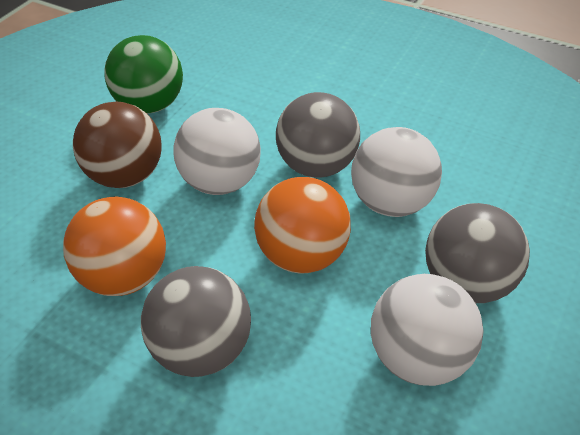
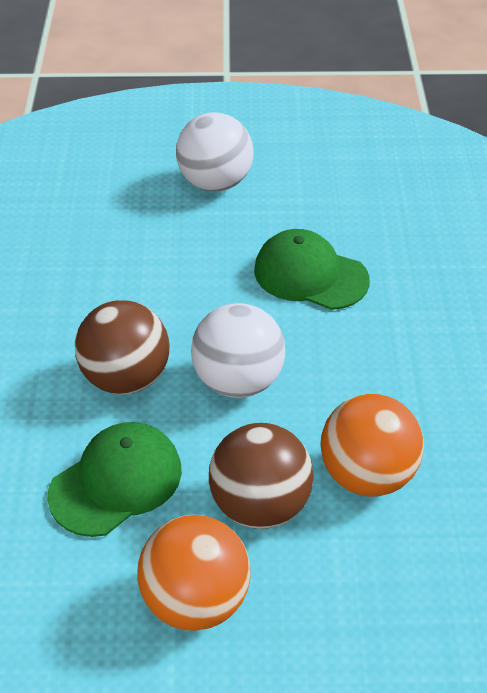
brown ball: [73,102,162,188] = 1 -> [75,300,170,395] [209,423,314,529] = 2
green ball: [104,35,183,114] = 1 -> none = 0
green cap: none = 0 -> [47,422,182,537] [254,229,370,310] = 2
grey ball: [141,266,251,377] [276,92,360,178] [425,203,530,303] = 3 -> none = 0
white ball: [173,108,261,195] [351,127,442,217] [371,274,484,386] = 3 -> [176,112,254,192] [191,303,285,398] = 2

